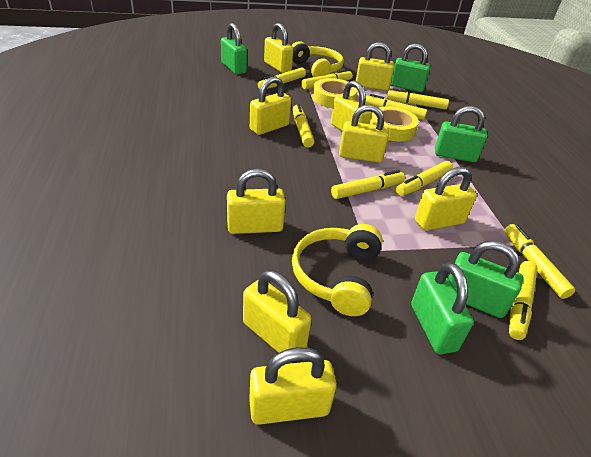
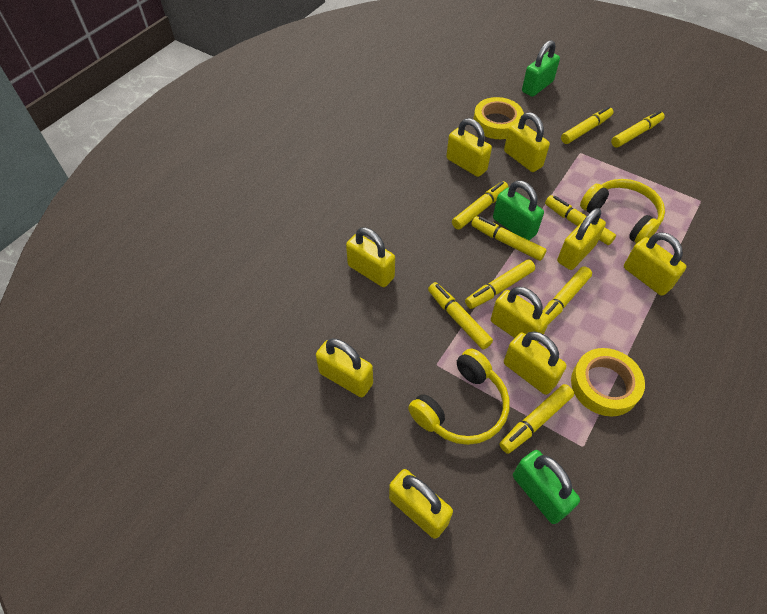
green padlock: [221,23,247,75] [391,44,431,92] [411,262,474,354] [435,106,487,162] [448,241,523,318] = 5 -> [493,181,544,240] [513,450,580,524] [522,40,560,97] = 3

